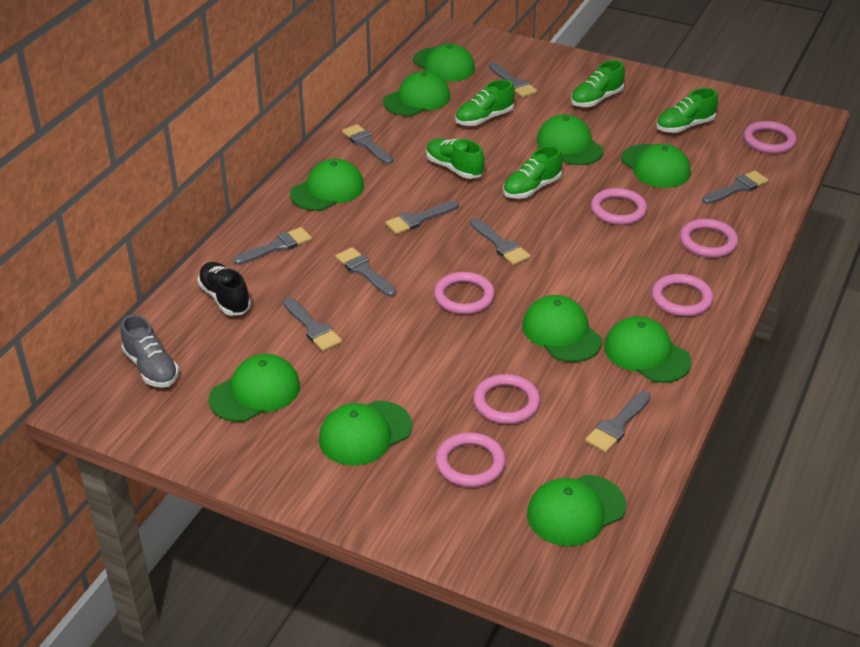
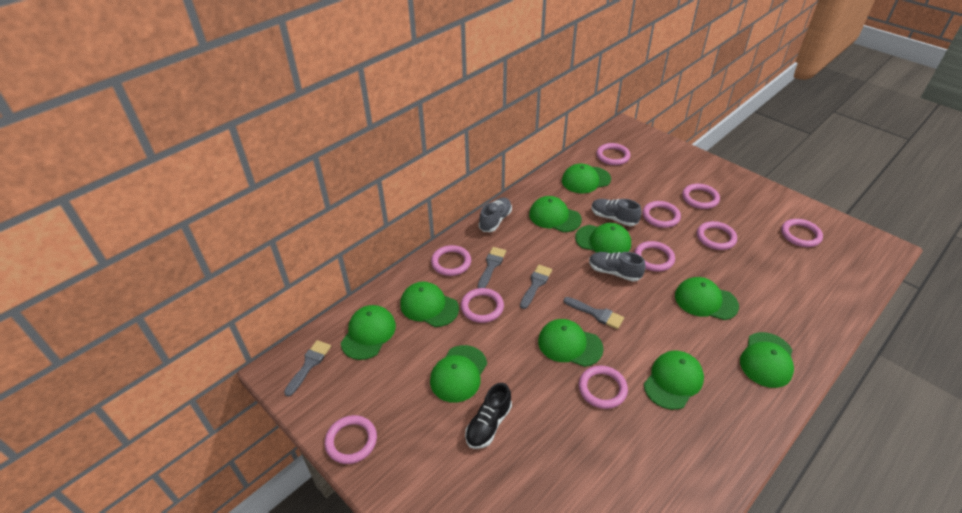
green shoe: [426,138,484,179] [455,80,515,126] [503,145,563,199] [571,60,625,107] [656,88,718,133] = 5 -> none = 0
grey brush: [233,227,312,265] [283,297,342,351] [335,247,396,297] [342,124,393,164] [385,200,459,234] [471,218,530,265] [489,62,537,98] [585,391,651,453] [702,170,769,204] = 9 -> [284,340,331,397] [478,247,506,288] [520,265,552,309] [564,297,624,329] = 4
grey shoe: [121,315,179,388] = 1 -> [479,197,512,232] [589,252,645,282] [591,199,642,226] = 3
pink ring: [434,272,495,314] [435,432,506,487] [473,374,540,424] [591,188,647,225] [652,274,713,317] [680,219,738,258] [744,121,797,154] = 7 -> [325,415,377,464] [431,245,471,276] [461,288,504,323] [579,366,628,409] [596,143,630,165] [634,241,675,272] [642,201,681,228] [682,184,720,209] [697,221,737,250] [781,219,823,247] = 10

